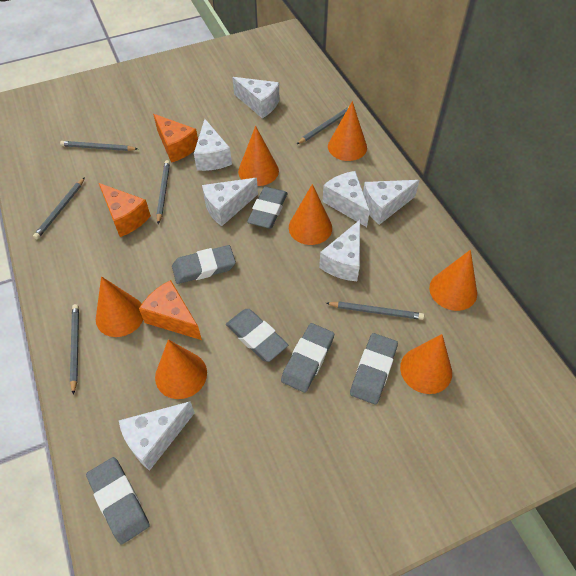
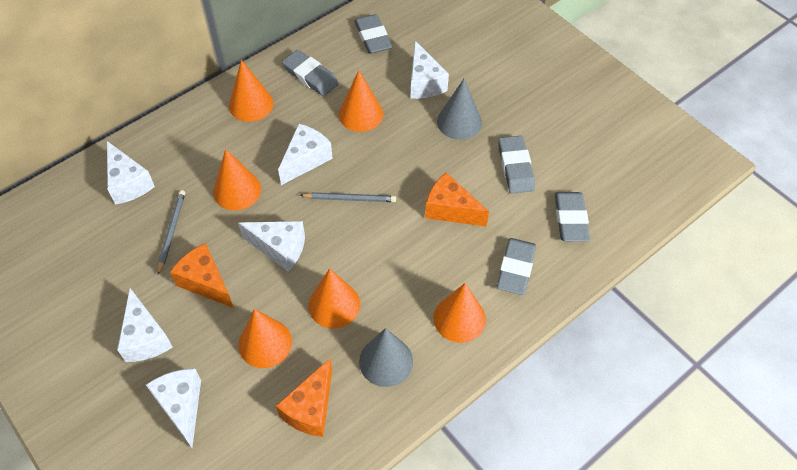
grey cone: none = 0 -> [359,328,413,387] [437,78,482,140] = 2
grey eraser: [86,457,150,545] [172,245,236,284] [226,309,288,362] [247,187,288,229] [281,323,334,393] [350,333,398,405] = 6 -> [282,50,339,96] [354,14,392,54] [497,238,536,295] [498,136,535,193] [555,192,590,242] = 5
grey pencil: [33,177,85,239] [60,141,137,151] [70,304,79,395] [156,160,170,224] [297,107,349,144] [326,301,424,320] = 6 -> [157,190,185,275] [300,192,396,202] = 2
orange cone: [96,276,143,337] [155,339,207,399] [238,126,279,186] [289,184,332,245] [328,101,367,161] [400,334,452,394] [429,250,477,311] = 7 -> [213,149,261,210] [229,60,273,122] [238,309,292,368] [308,268,360,328] [339,70,383,132] [433,283,486,343] = 6
white cheese: [119,401,195,471] [194,119,232,171] [202,178,258,226] [232,77,279,118] [319,220,360,281] [322,171,370,227] [363,180,419,225] = 7 -> [107,141,155,205] [117,288,173,362] [146,368,201,448] [238,221,305,272] [278,124,333,185] [411,41,449,99] = 6

